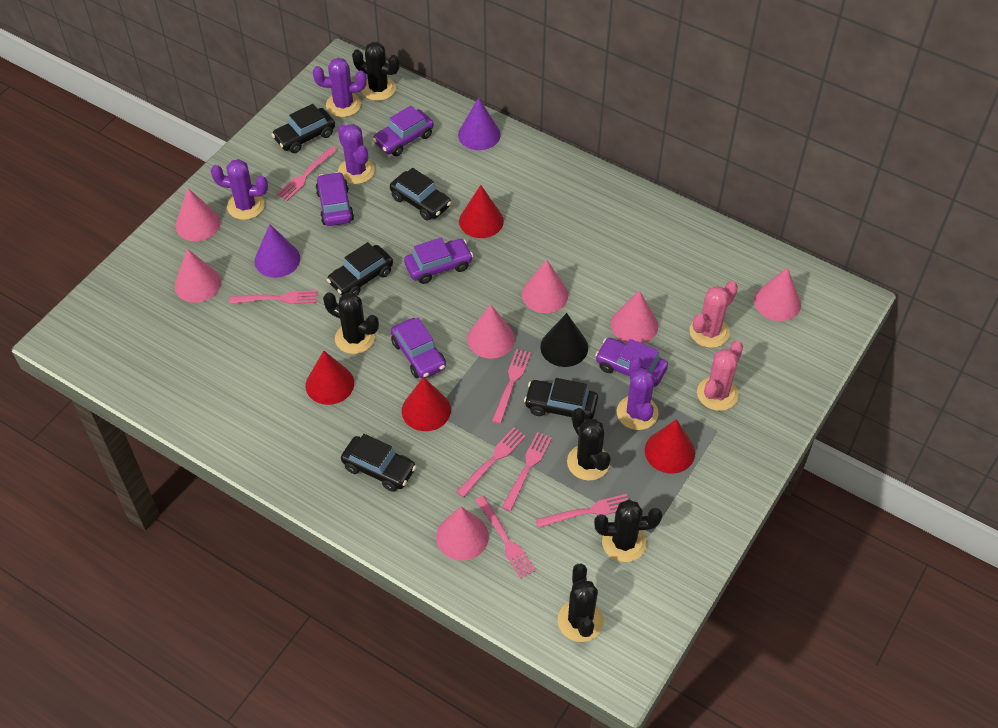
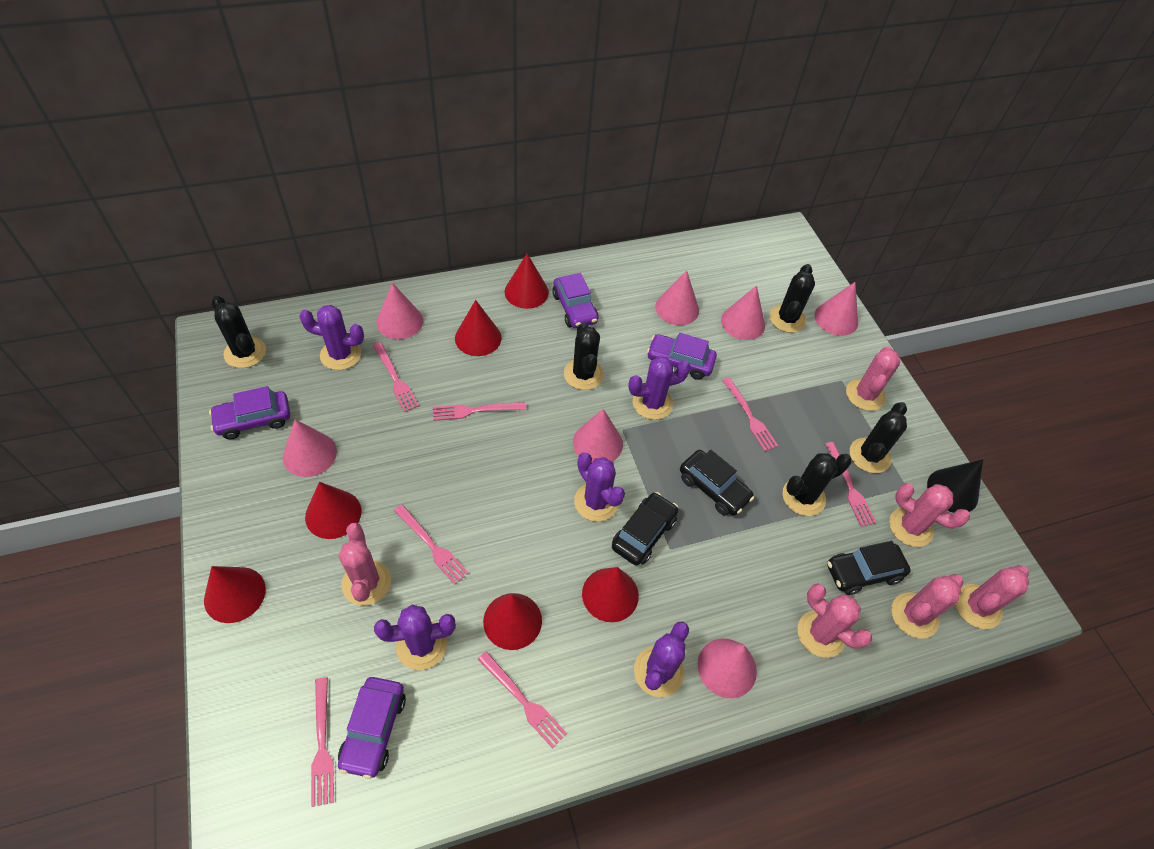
black car: [272,104,335,153] [327,242,393,296] [341,434,416,492] [390,168,451,221] [524,378,598,420] = 5 -> [612,492,678,565] [680,450,754,516] [827,541,911,595] = 3
pink cactus: [690,281,738,348] [697,341,743,411] = 2 -> [339,523,391,606] [798,583,872,658] [846,347,900,411] [889,483,970,547] [891,574,963,639] [955,565,1029,629] = 6
purple cactus: [211,159,268,220] [313,58,367,117] [338,124,375,184] [617,356,659,430] = 4 -> [299,305,364,370] [374,605,456,670] [574,452,625,522] [628,356,691,420] [634,622,689,697] = 5
purple car: [315,172,354,226] [373,106,434,156] [391,318,446,379] [404,238,473,284] [595,338,668,386] = 5 -> [209,386,290,440] [338,677,406,779] [552,273,598,328] [647,333,717,380] = 4
purple cone: [255,224,300,278] [458,98,501,150] = 2 -> none = 0
red cone: [306,351,354,405] [402,377,451,431] [459,185,504,238] [645,419,695,474] = 4 -> [204,566,266,623] [305,482,362,539] [455,300,502,356] [483,593,542,650] [505,254,549,309] [582,567,639,622] = 6

